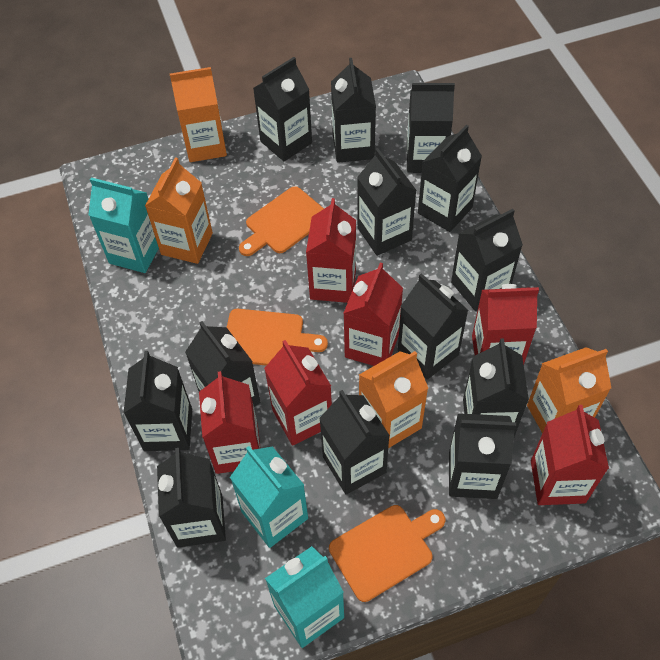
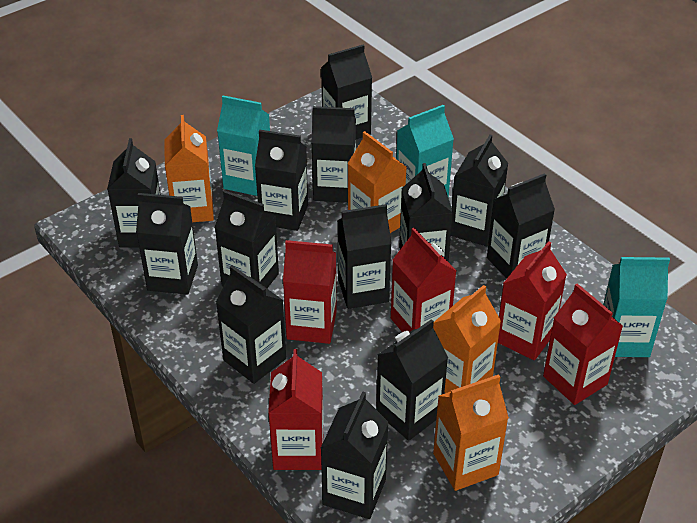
orange cutting board: [227,309,328,366] [239,186,324,256] [329,505,445,602] = 3 -> none = 0
red carton: [199,371,260,474] [264,340,332,446] [306,198,356,303] [344,263,403,366] [472,284,539,365] [531,405,609,505] = 6 -> [268,349,324,470] [283,240,337,344] [391,228,456,332] [498,241,567,360] [543,283,623,405] = 5

